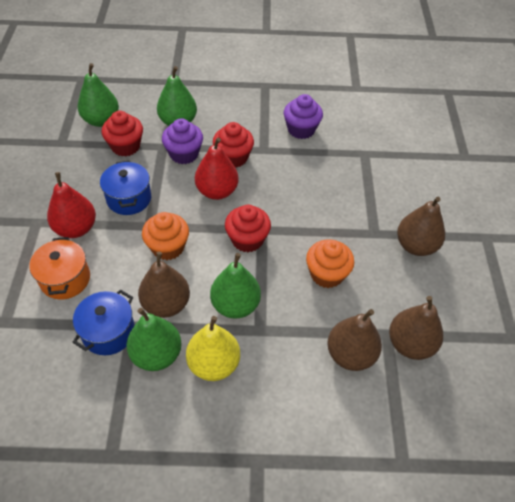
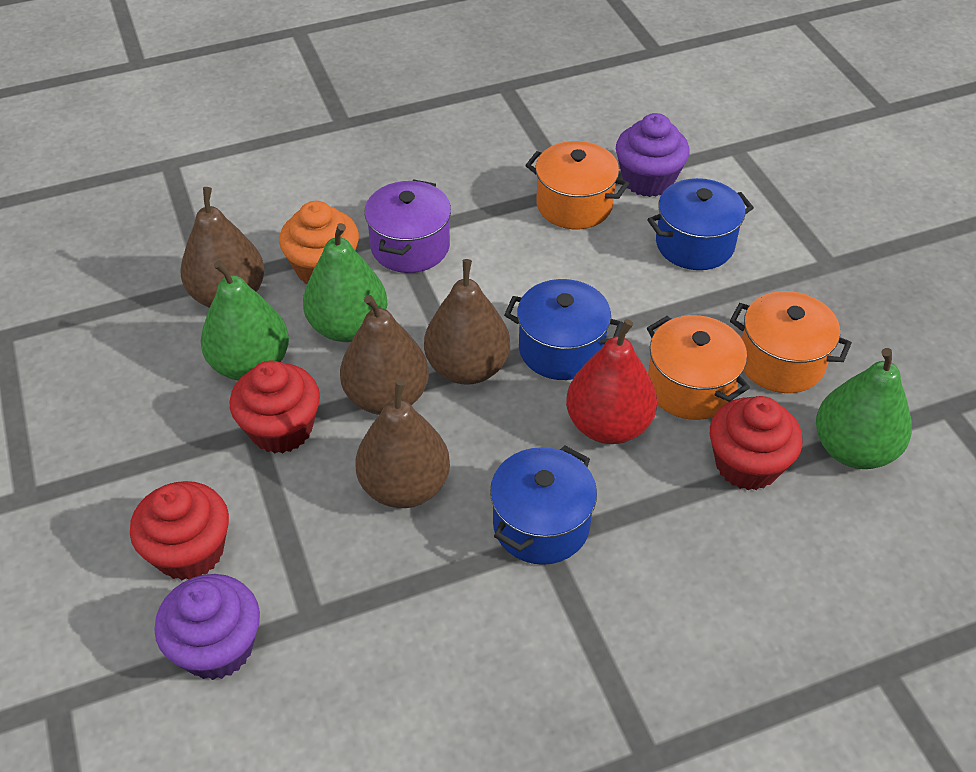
blue pot: [72,289,135,355] [100,160,151,215] = 2 -> [490,446,597,565] [504,279,623,380] [647,178,754,270] = 3
green pear: [78,63,119,127] [126,308,182,371] [157,66,197,126] [210,253,261,319] = 4 -> [201,260,289,381] [303,223,387,342] [816,348,912,469] = 3
orange cupcake: [142,212,189,260] [306,240,354,288] = 2 -> [279,201,359,284] = 1
orange pot: [29,237,90,300] = 1 -> [525,141,629,229] [647,315,750,420] [730,291,852,393] = 3
purple pot: none = 0 -> [364,179,451,273] = 1
red pear: [47,172,96,238] [195,138,239,200] = 2 -> [566,319,657,444] = 1
yellow pear: [186,316,240,381] = 1 -> none = 0

